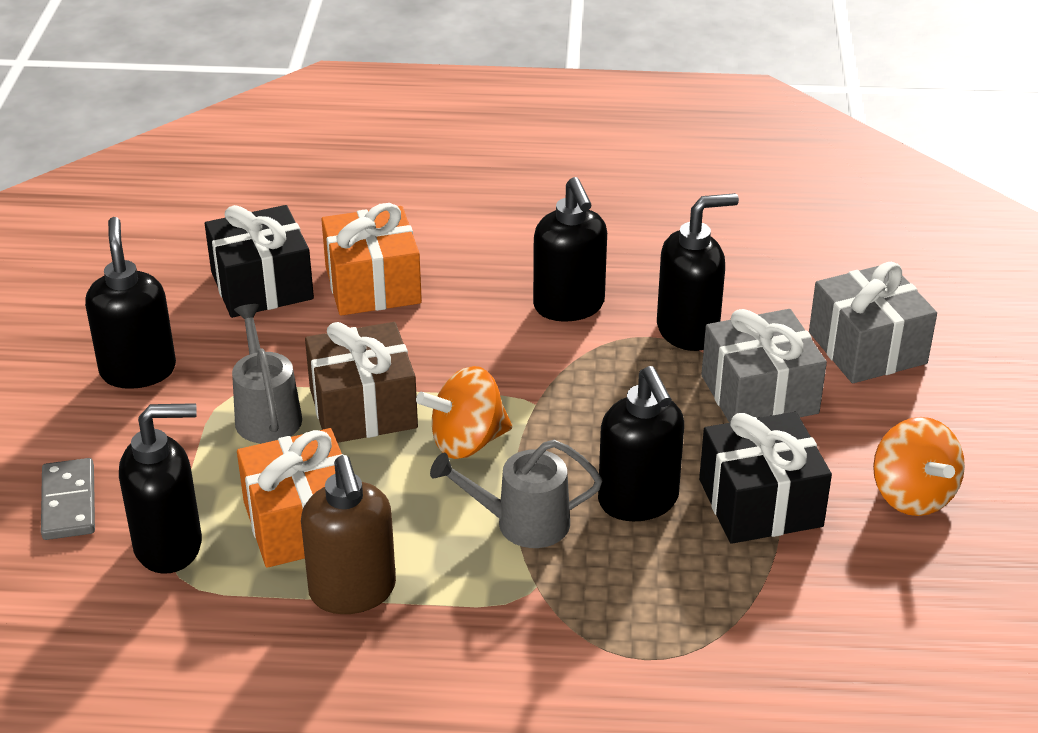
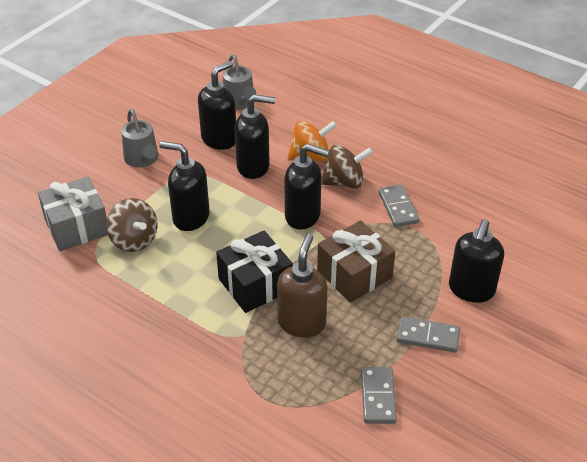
black gift: [205,205,314,318] [699,412,832,544] = 2 -> [216,231,293,313] = 1
brown spinning top: none = 0 -> [106,198,158,252] [321,145,373,188] = 2
grey domino: [41,458,95,540] = 1 -> [361,367,397,424] [379,185,419,227] [396,316,460,353] = 3
grey gift: [701,309,827,423] [809,262,937,383] = 2 -> [38,177,108,251] = 1
orange gift: [237,428,343,568] [321,203,422,316] = 2 -> none = 0
orange spinning top: [416,366,512,459] [873,417,965,516] = 2 -> [287,121,337,162] = 1

